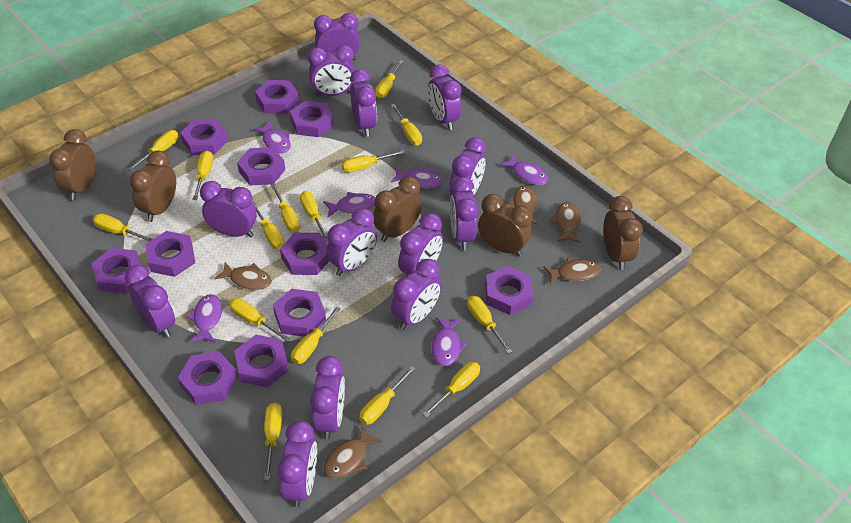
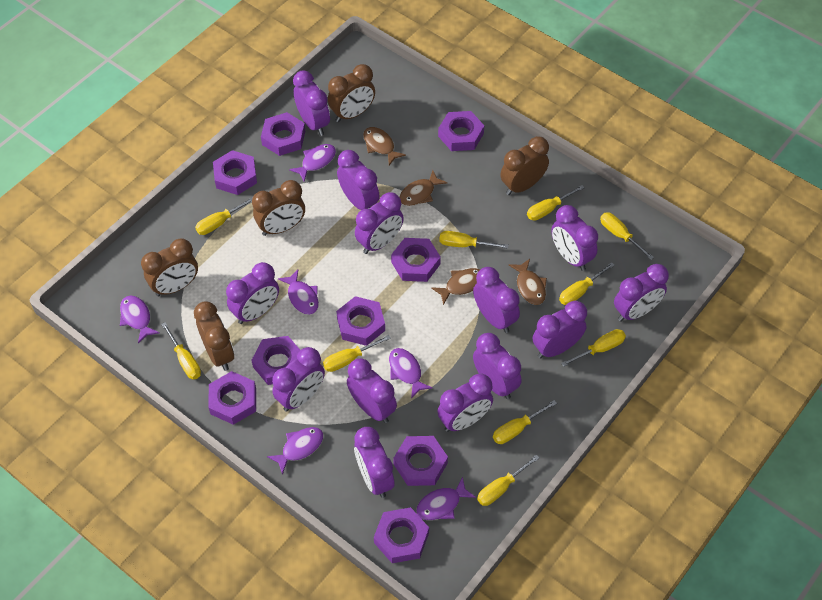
brown fish: [214,262,272,290] [324,425,382,478] [508,185,538,225] [543,257,600,285] [550,202,581,243] = 5 -> [363,127,406,165] [399,170,447,206] [431,268,480,305] [509,259,547,305] = 4
purple nut: [91,248,141,294] [145,231,195,277] [178,351,237,405] [180,119,228,155] [234,335,289,388] [237,147,285,185] [255,80,299,114] [273,289,326,337] [280,233,329,275] [290,101,334,137] [485,266,533,315] = 11 -> [208,371,256,425] [213,150,257,195] [251,336,300,385] [261,112,305,156] [336,296,385,346] [374,507,429,563] [391,238,441,282] [393,436,448,486] [438,111,484,151] = 9
yellow screwdriver: [93,213,153,242] [128,130,179,171] [193,151,213,200] [229,298,289,341] [252,201,285,249] [264,403,282,480] [271,184,301,232] [291,307,340,364] [300,191,328,241] [342,150,405,173] [359,366,416,425] [375,60,404,98] [391,104,422,145] [423,362,480,417] [467,296,512,354] = 15 -> [161,322,201,380] [195,197,253,235] [323,335,391,372] [439,231,509,249] [477,455,539,506] [493,400,557,444] [527,185,585,221] [559,262,615,305] [561,329,626,367] [600,212,654,260] = 10

